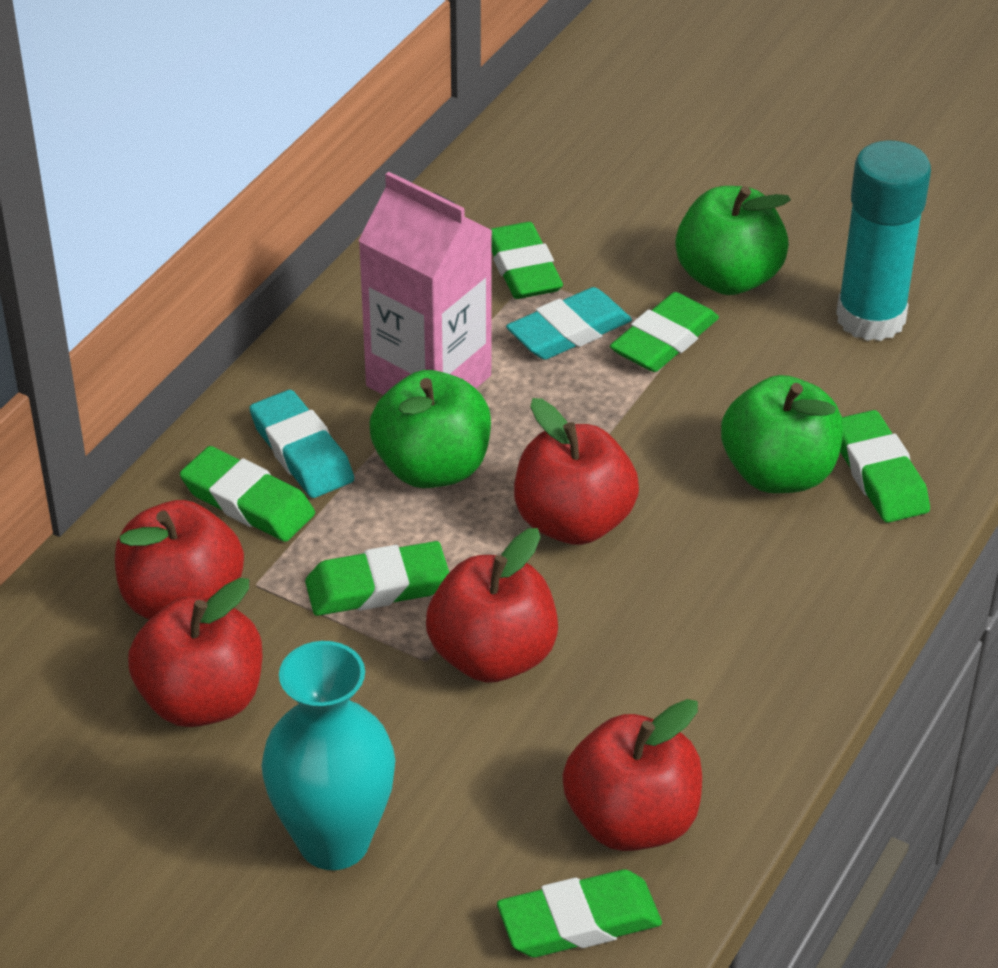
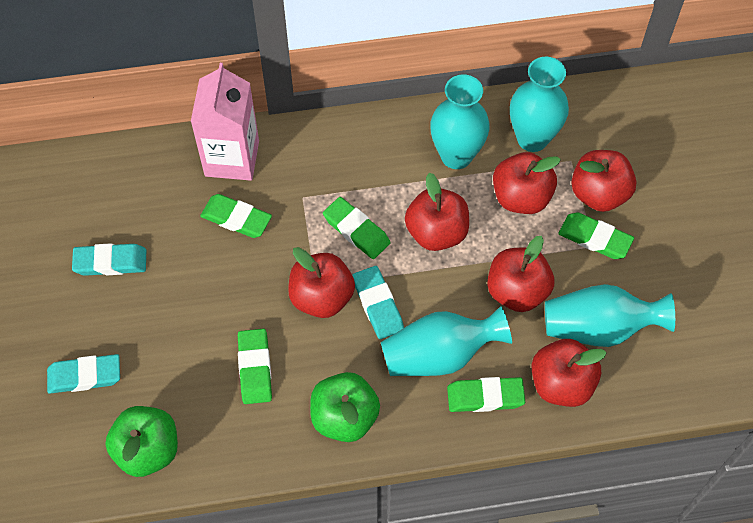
green apple: [369,370,491,488] [676,186,791,295] [721,375,843,493] = 3 -> [106,406,178,477] [310,372,380,442] = 2
green eraser: [180,446,315,542] [305,541,449,616] [491,222,563,299] [497,869,662,957] [610,292,719,372] [840,410,930,523] = 6 -> [200,194,272,238] [238,329,272,404] [323,197,390,259] [447,377,525,412] [558,213,634,259] = 5
red apple: [115,500,244,620] [128,578,262,727] [426,528,558,683] [514,398,639,545] [562,699,702,851] = 5 -> [288,247,355,318] [405,173,469,251] [487,236,554,312] [493,152,561,214] [532,339,607,407] [571,150,637,212] = 6
turquoise eraser: [249,390,354,498] [506,287,632,360] = 2 -> [47,354,120,394] [72,243,146,276] [352,266,404,339] = 3
turquoise glue stick: [836,140,931,341] = 1 -> none = 0
turquoise vase: [261,641,395,870] = 1 -> [381,306,512,376] [430,74,490,169] [510,57,569,152] [545,284,675,347] = 4

